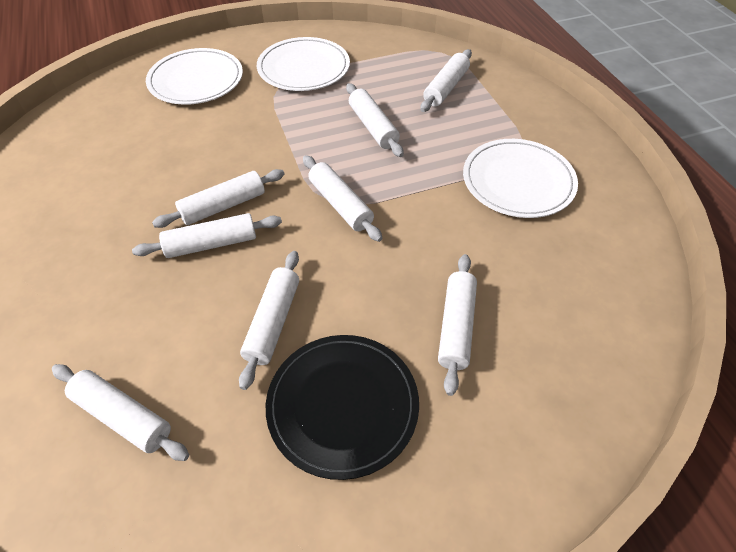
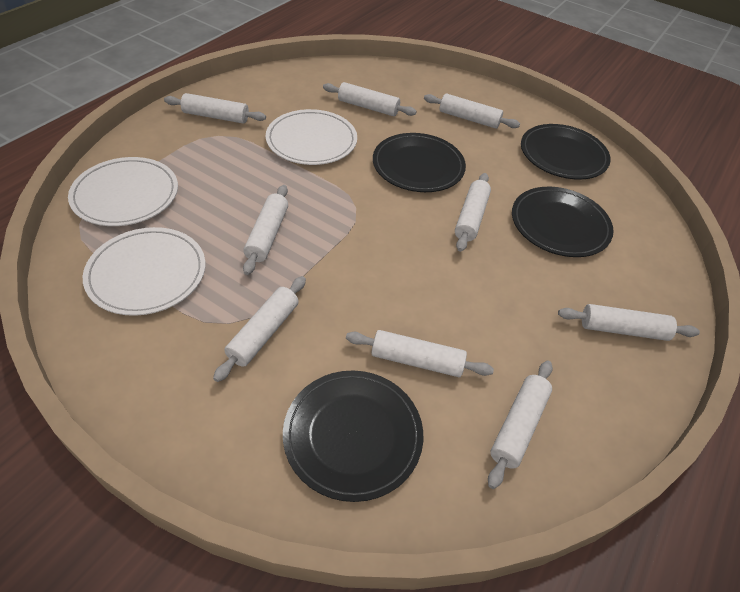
black plate: [266,335,419,480] = 1 -> [283,371,423,502] [373,133,466,192] [512,187,614,257] [521,124,611,179] = 4
white rolling pin: [52,364,189,461] [132,213,282,258] [152,169,284,228] [239,251,299,390] [303,155,382,242] [346,83,404,157] [420,49,472,112] [438,254,477,396] = 8 -> [164,93,266,124] [213,276,306,382] [243,185,288,275] [323,82,417,116] [346,330,494,377] [424,93,520,129] [455,173,491,252] [488,361,553,489] [558,304,700,341] = 9

